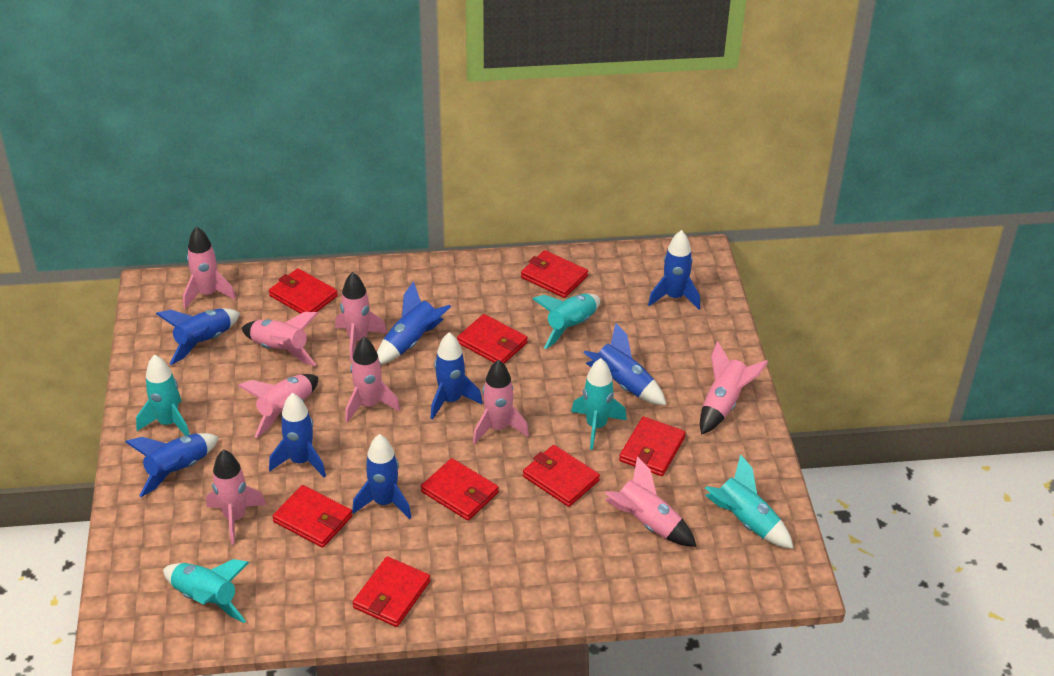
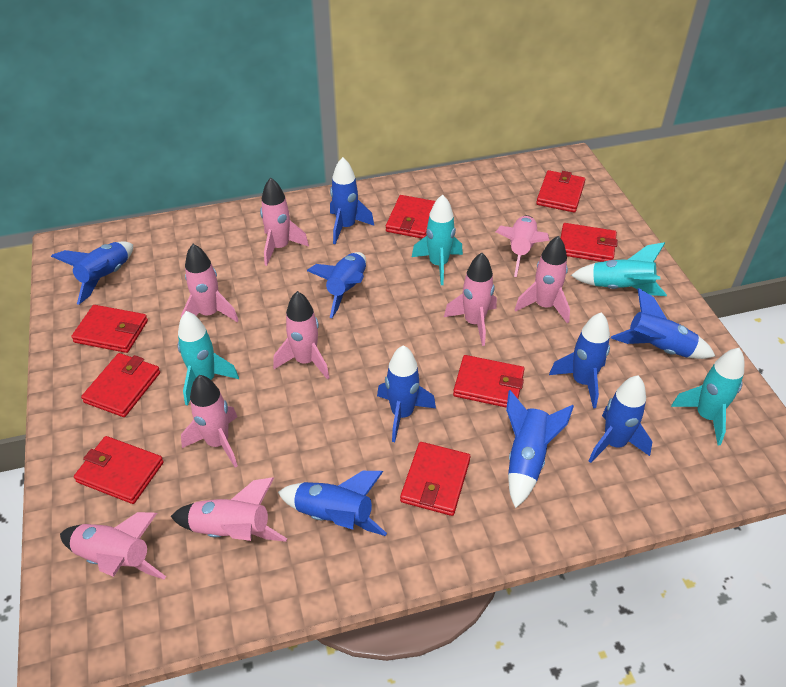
blue rocket: [125,433,219,497] [156,308,240,365] [269,393,326,478] [352,434,411,519] [377,281,451,364] [430,332,483,420] [583,323,666,405] [648,230,700,309] = 8 -> [51,241,133,305] [278,471,387,536] [307,252,366,318] [330,157,374,244] [377,345,436,442] [506,390,574,508] [549,312,610,409] [589,375,652,463] [611,288,715,359] = 9
turquoise rocket: [136,354,190,436] [163,559,249,623] [533,293,600,349] [571,358,627,450] [705,454,794,549] = 5 -> [178,311,239,406] [412,194,463,285] [571,242,667,296] [671,348,744,445] = 4

